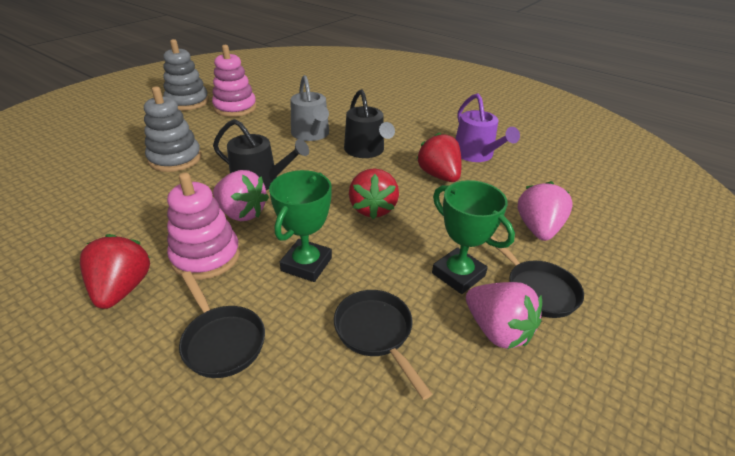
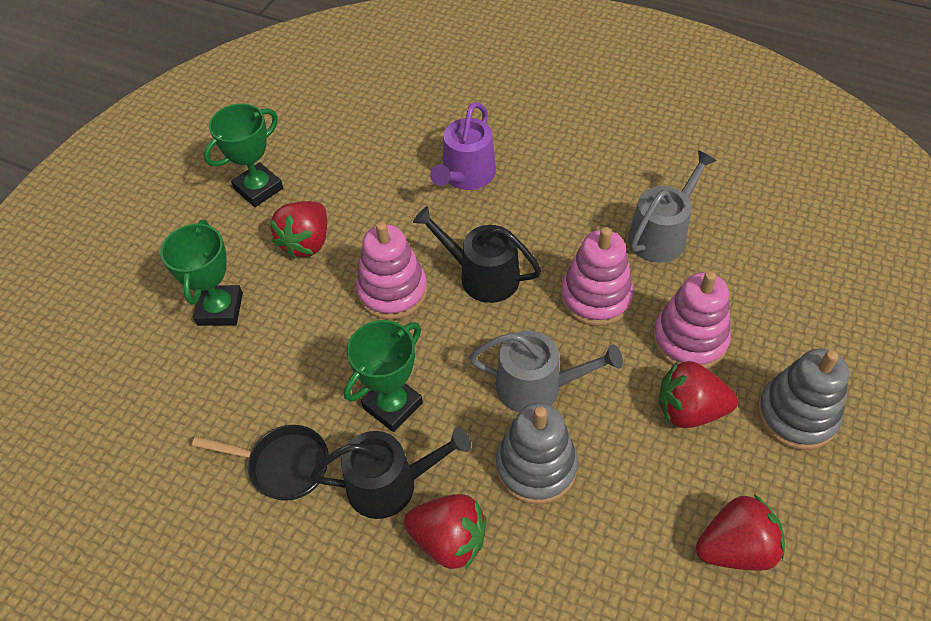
black pan: [179,271,265,378] [334,290,432,400] [491,236,584,318] = 3 -> [192,425,329,501] = 1
green trophy: [269,170,332,282] [432,180,515,294] = 2 -> [160,220,243,326] [204,104,283,207] [344,320,423,432] = 3
grey watering can: [291,75,329,141] = 1 -> [469,330,623,413] [628,150,717,263] = 2
pink stacking toy: [167,173,240,280] [212,45,257,117] = 2 -> [356,222,427,320] [560,227,634,326] [653,271,731,369] = 3
pink strawberry: [213,170,269,221] [466,282,542,349] [518,181,573,241] = 3 -> none = 0
red strawberry: [80,234,150,309] [349,168,399,219] [417,132,462,182] = 3 -> [270,201,327,259] [404,494,487,570] [659,361,738,428] [696,494,785,571] = 4

